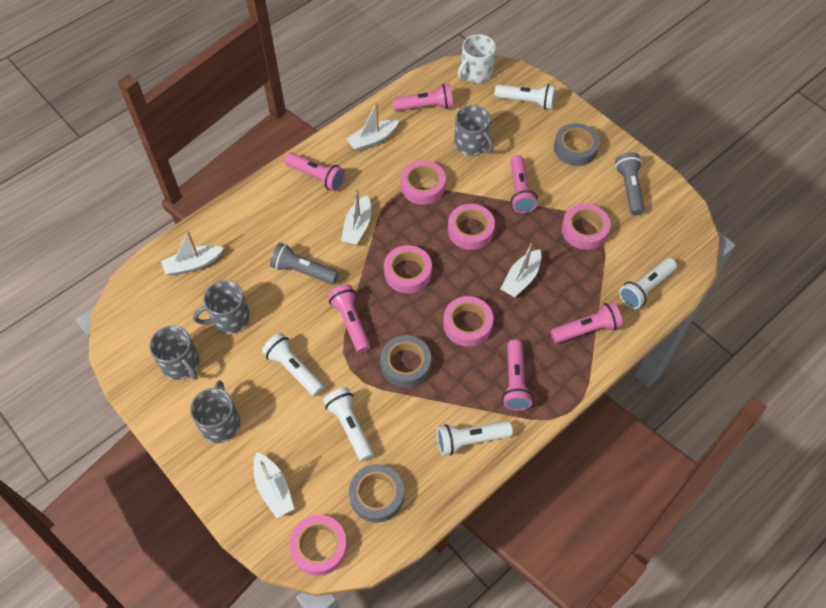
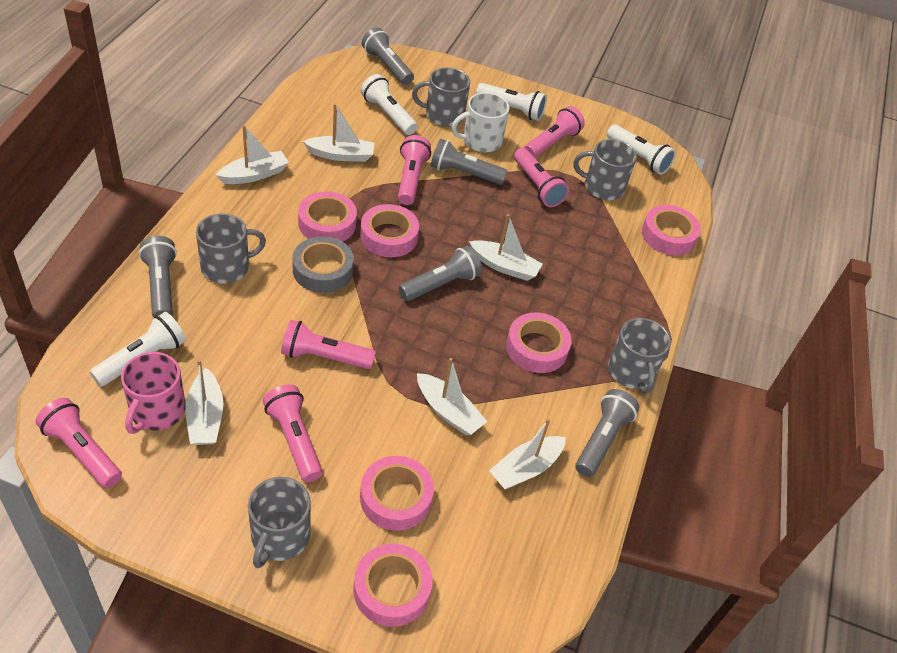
grey flashlight: [270,243,338,284] [615,152,645,215] = 2 -> [139,236,177,317] [362,27,414,85] [399,246,482,301] [431,139,507,185] [575,389,639,477] = 5
grey mug: [149,326,199,380] [190,381,240,443] [193,280,250,334] [454,105,494,156] = 4 -> [196,214,266,284] [248,477,311,568] [412,67,470,127] [574,139,637,200] [608,318,671,394] = 5
grey tape: [349,464,404,523] [380,335,431,388] [554,123,600,166] = 3 -> [292,236,354,293] = 1
pink mug: none = 0 -> [121,352,186,434] = 1
white boat: [161,231,224,276] [253,452,294,518] [341,189,371,245] [347,102,399,151] [500,243,542,297] = 5 -> [185,359,223,445] [216,125,289,184] [303,103,374,162] [417,358,488,435] [469,214,543,281] [489,418,566,489] = 6
white flashlight: [262,333,324,396] [323,387,374,461] [437,421,513,456] [495,84,555,110] [619,258,677,309] = 5 -> [90,312,186,387] [361,74,418,135] [476,83,547,121] [607,124,676,175] = 4

